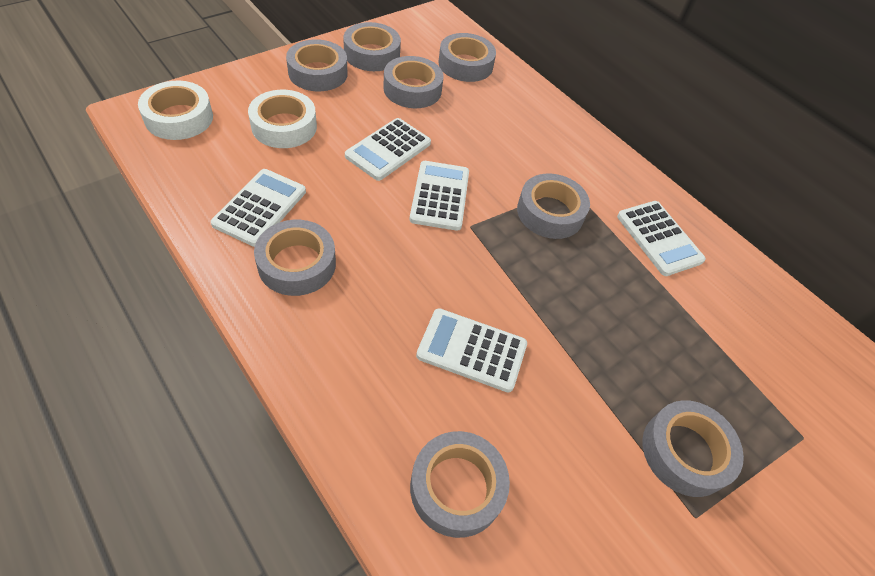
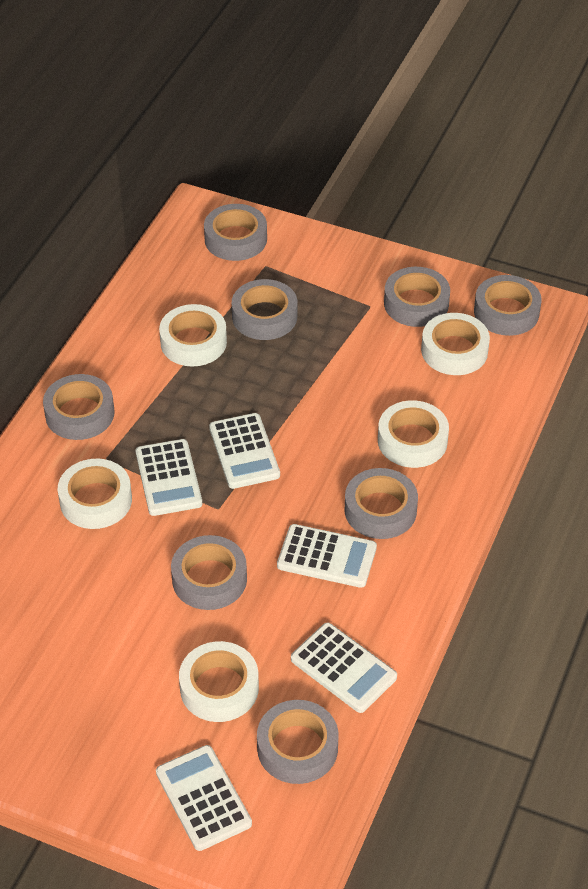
white tape: [138,81,213,140] [248,90,317,148] = 2 -> [58,459,132,529] [159,304,227,367] [179,641,259,722] [378,400,449,468] [421,313,490,375] = 5

